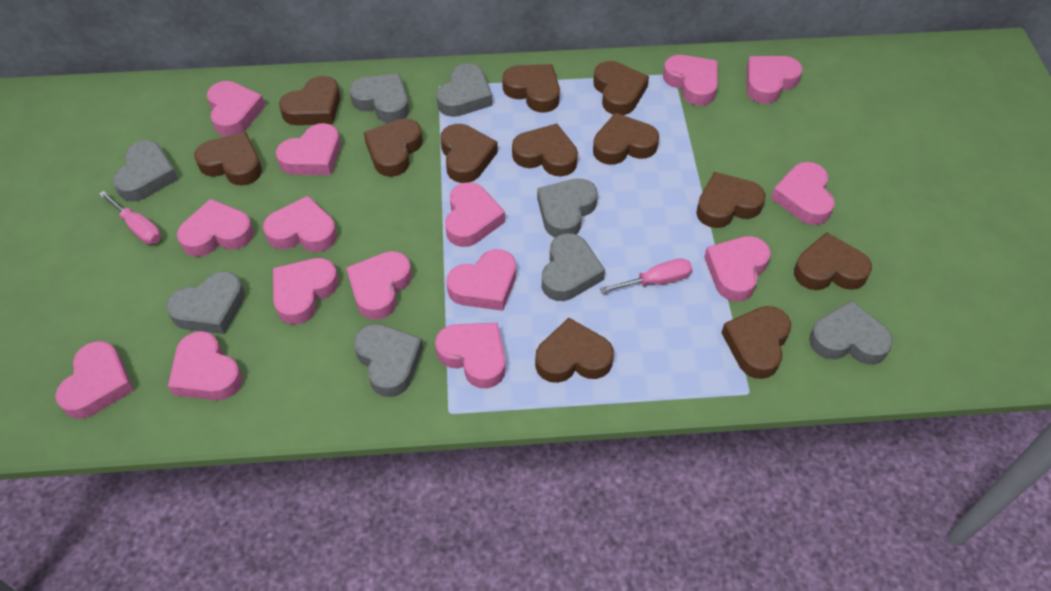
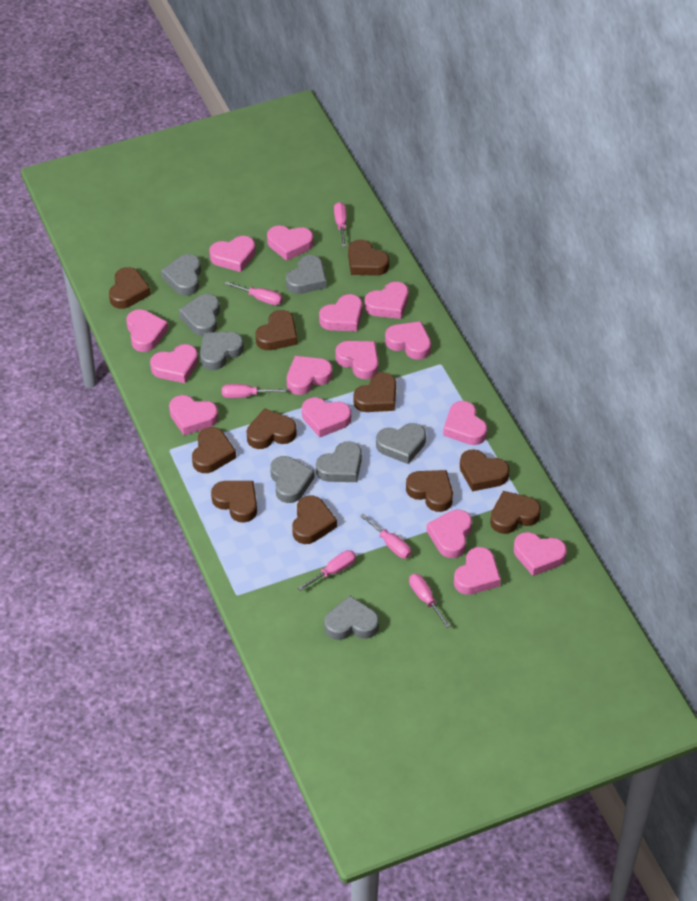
brown heart: [195,132,262,186] [279,76,340,125] [364,118,423,177] [440,124,498,183] [502,64,560,113] [512,123,578,176] [535,318,614,383] [593,61,649,115] [593,113,659,165] [696,172,766,228] [721,306,791,379] [794,232,872,290] = 12 -> [109,267,151,309] [192,427,236,473] [211,481,257,523] [247,408,297,449] [256,310,297,350] [292,496,337,544] [348,240,389,276] [353,372,396,412] [406,470,453,512] [460,449,510,491] [490,491,541,534] = 11
pink screwdriver: [99,191,161,244] [600,258,692,293] = 2 -> [222,384,286,398] [225,281,283,305] [298,550,356,591] [334,202,347,247] [361,514,411,559] [409,574,450,628] = 6

